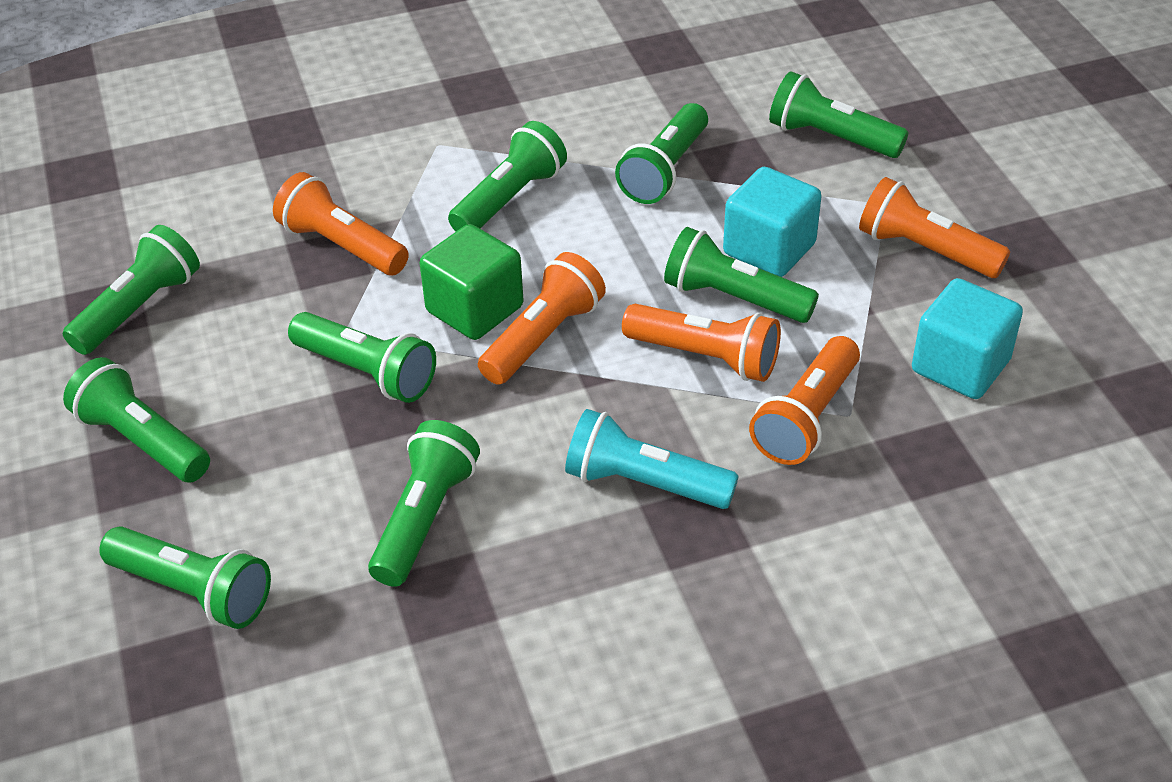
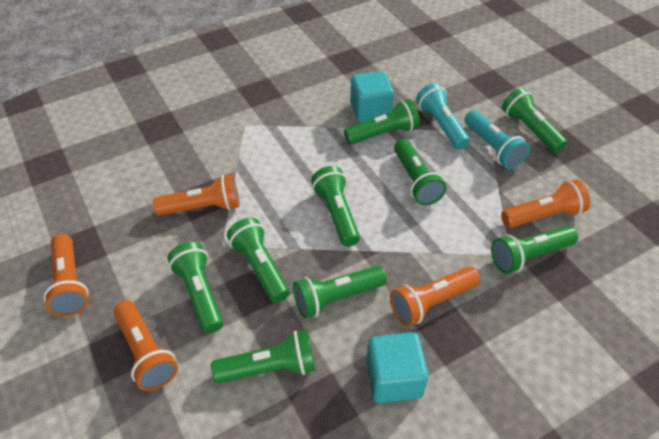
green cube: [419,224,524,340] = 1 -> none = 0
turquoise flashlight: [565,409,739,509] = 1 -> [416,83,470,150] [464,110,530,169] = 2

